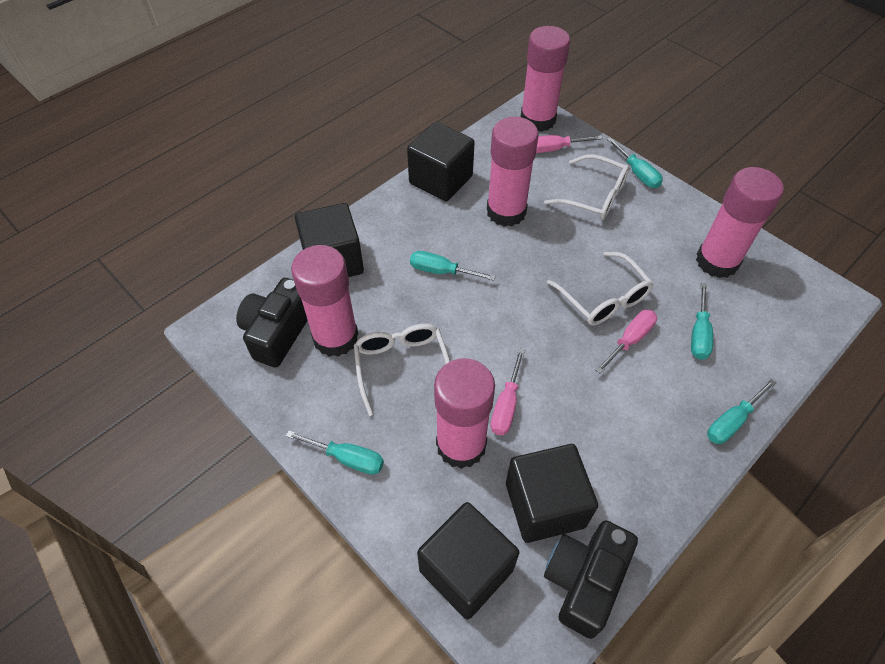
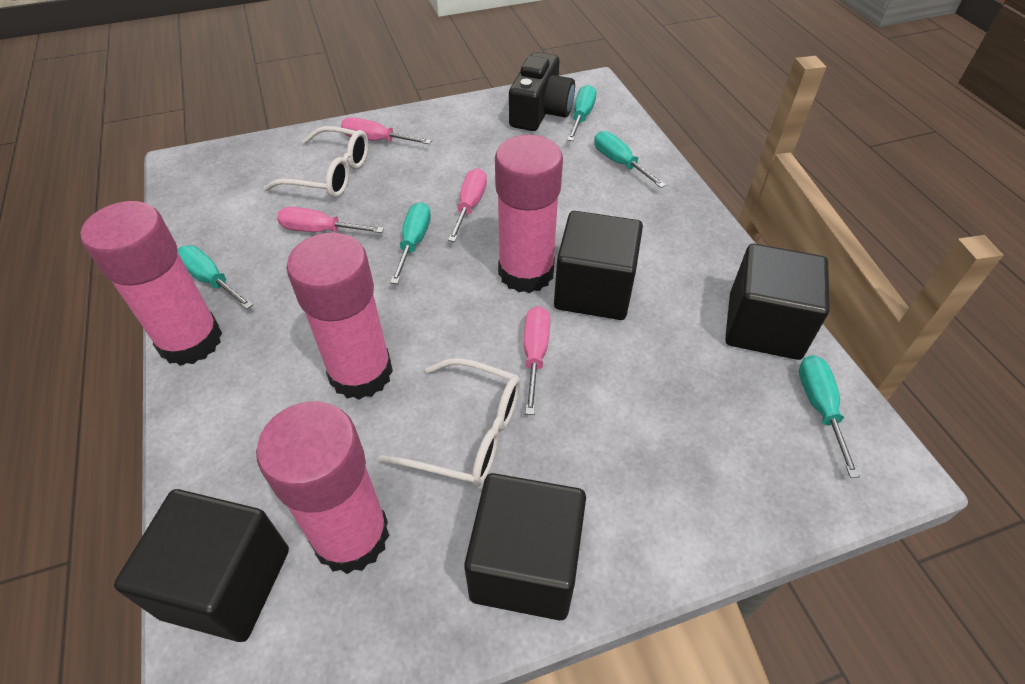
black camera: [236,278,308,368] [544,520,638,639] = 2 -> [509,52,575,131] = 1
pink glue stick: [291,245,358,357] [434,358,495,469] [487,117,539,227] [520,26,570,132] [696,167,784,278] = 5 -> [81,201,222,366] [256,401,390,574] [286,233,393,400] [495,135,563,293] = 4
pink screwdriver: [491,349,525,435] [536,135,603,153] [595,310,657,374] = 3 -> [277,207,384,233] [341,117,432,144] [448,168,487,242] [524,306,550,415] = 4
white glasses: [354,324,450,416] [544,154,629,220] [547,252,654,325] = 3 -> [264,126,369,198] [378,358,520,487] = 2

